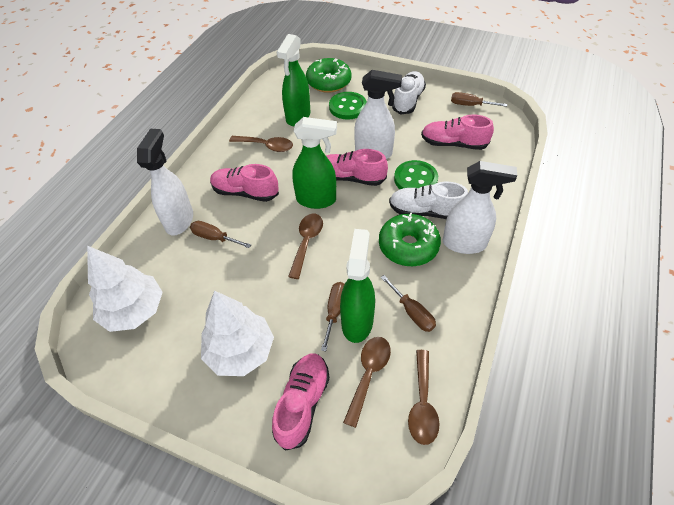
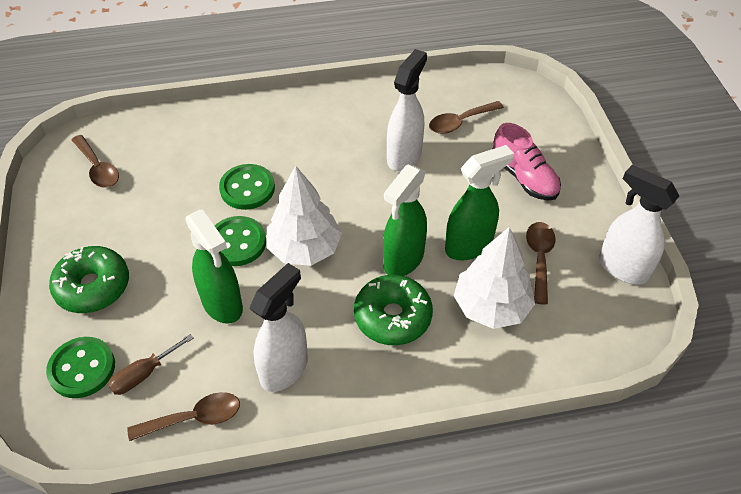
brown screwdriver: [190,221,251,248] [321,282,345,351] [381,275,436,332] [451,92,507,107] = 4 -> [108,334,193,395] = 1
green button: [329,92,367,120] [394,160,438,189] = 2 -> [46,337,115,398] [215,216,266,266] [219,164,275,210] = 3
pink shoe: [210,164,279,202] [272,354,330,451] [326,149,388,186] [421,114,494,150] = 4 -> [492,123,561,201] = 1
white shoe: [389,182,468,219] [392,71,426,114] = 2 -> none = 0

